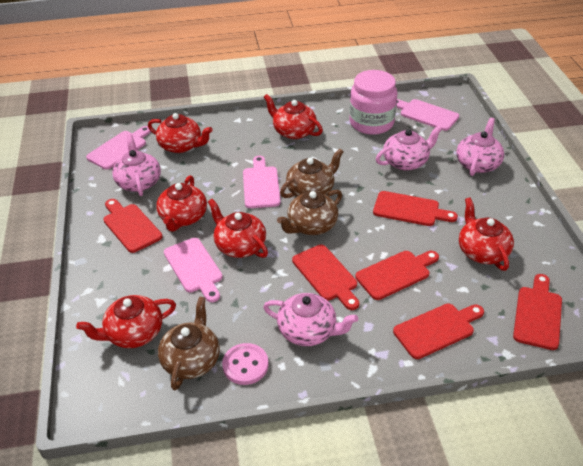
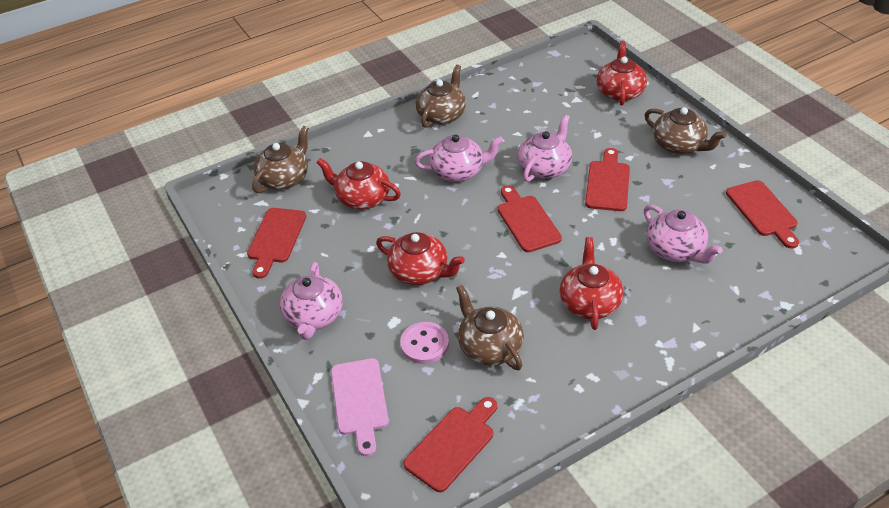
brown teapot: [158,297,220,390] [277,190,342,235] [280,149,343,198] = 3 -> [252,126,309,193] [415,65,466,128] [456,285,524,370] [645,107,726,154] = 4
pink cutting board: [86,126,151,170] [164,238,223,302] [243,156,281,208] [396,99,459,131] = 4 -> [331,358,389,456] = 1
pink jar: [349,70,398,135] = 1 -> none = 0
red cutting board: [103,199,163,253] [292,244,359,310] [355,251,439,300] [373,191,458,226] [393,304,484,359] [513,274,562,350] = 6 -> [247,208,306,279] [404,397,497,492] [498,185,562,252] [585,148,630,211] [726,180,799,249] = 5
red teapot: [76,295,176,348] [148,113,213,153] [156,175,207,232] [208,199,268,258] [264,94,323,139] [459,197,514,271] = 6 -> [316,158,401,210] [376,232,465,285] [560,237,623,330] [597,41,647,106] = 4

